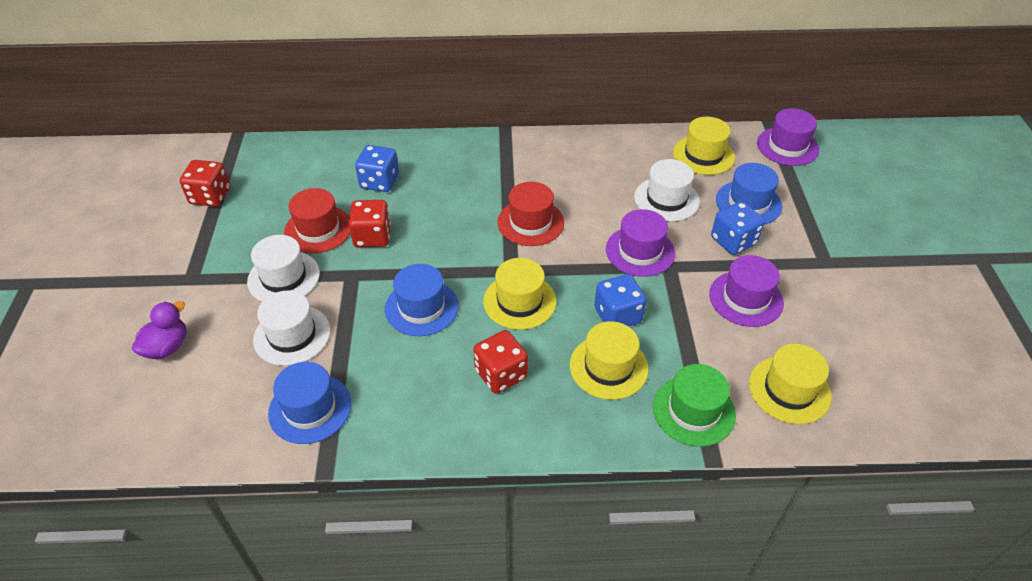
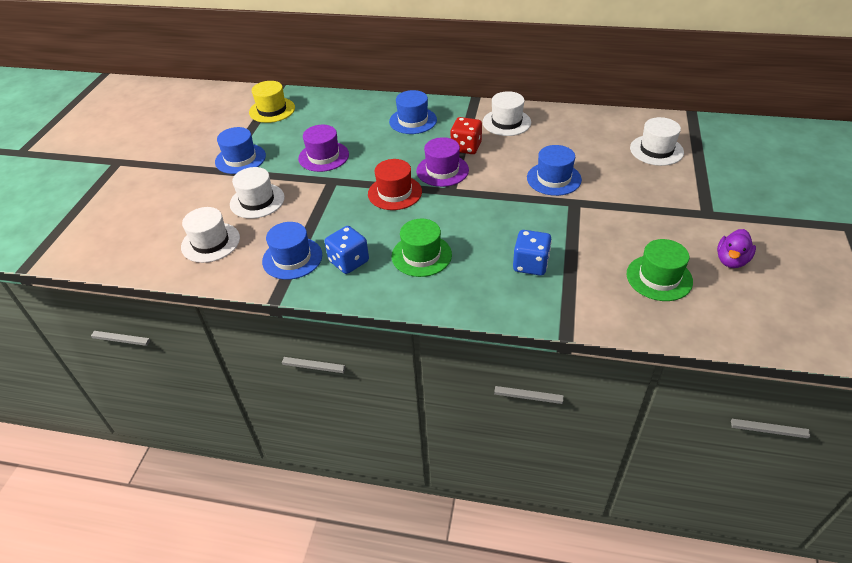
blue dice: [355,145,399,192] [594,274,646,327] [711,201,765,255] = 3 -> [325,226,369,274] [513,230,552,276] = 2
blue hat: [268,362,351,444] [385,264,459,336] [716,163,782,225] = 3 -> [215,127,266,174] [262,222,322,280] [389,90,437,134] [527,145,582,196] = 4
green hat: [653,364,736,447] = 1 -> [392,219,452,277] [627,239,693,301] = 2
purple hat: [606,209,675,277] [709,255,784,327] [757,108,819,166] = 3 -> [298,125,349,172] [416,137,469,187] = 2
red dice: [179,160,230,207] [348,200,391,247] [473,330,528,394] = 3 -> [450,117,482,154] = 1
red hat: [284,188,350,253] [497,182,564,246] = 2 -> [368,159,422,210] = 1
white hat: [247,235,320,302] [253,291,330,366] [634,159,700,222] = 3 -> [181,207,240,263] [230,167,285,219] [483,91,531,136] [630,117,684,166] = 4
yellow hat: [483,258,557,330] [570,321,649,400] [673,117,735,175] [749,344,832,424] = 4 -> [249,81,295,123] = 1

